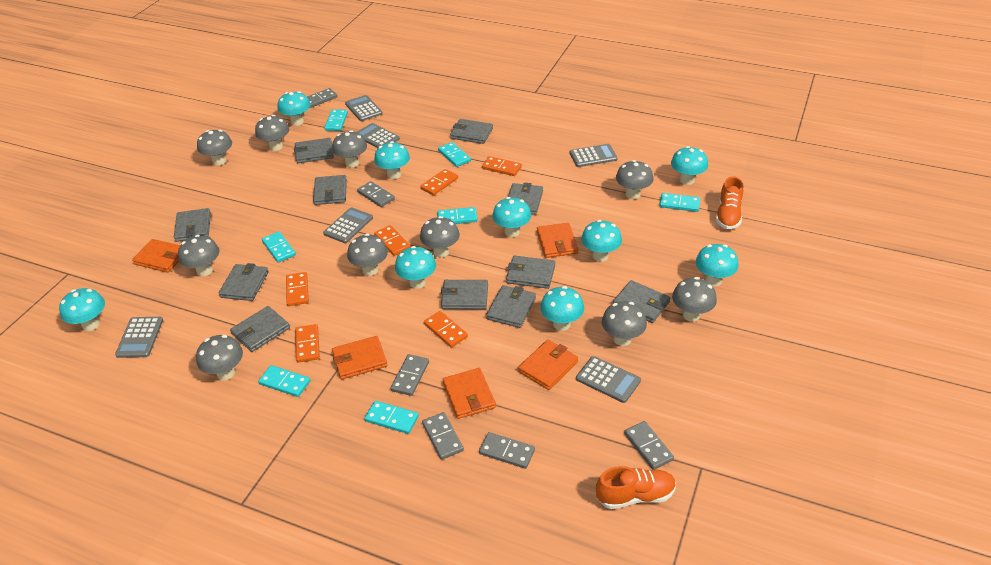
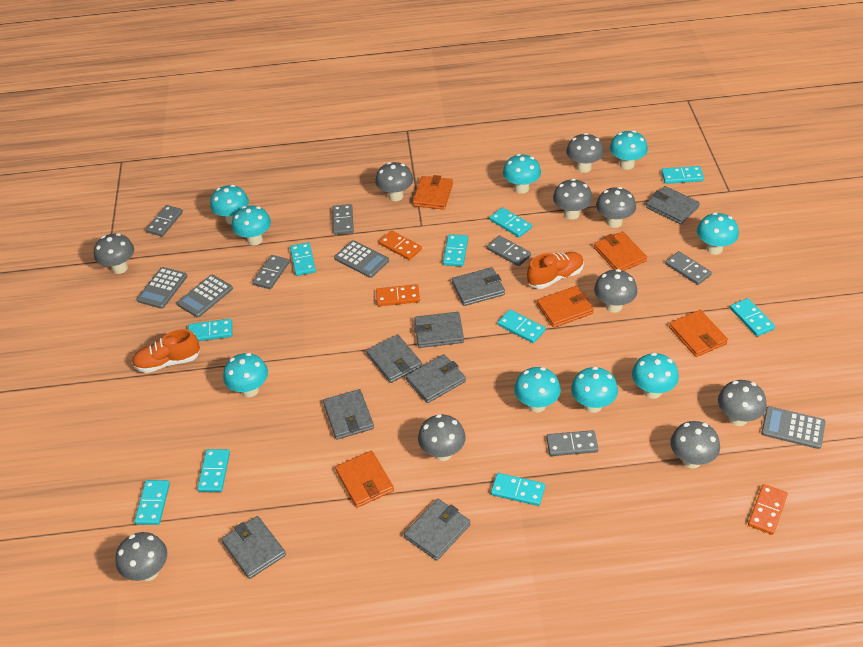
grey calculator: [115,317,163,358] [323,207,373,243] [345,95,383,121] [357,123,400,148] [569,144,617,167] [576,356,641,403] = 6 -> [136,267,188,309] [177,275,233,318] [334,240,389,278] [761,406,826,449] = 4
grey wallet: [174,208,211,242] [219,263,269,301] [230,306,290,352] [294,138,334,163] [313,175,347,205] [441,280,488,310] [450,119,493,144] [486,285,536,328] [506,256,555,289] [508,183,543,215] [613,280,670,323] = 11 -> [221,516,286,579] [323,389,374,440] [366,334,422,383] [404,499,470,561] [406,354,466,403] [414,312,464,348] [452,267,505,306] [646,186,700,224] = 8
orange domino: [286,272,309,306] [295,324,320,363] [374,225,411,256] [420,169,458,196] [424,311,468,347] [482,156,522,176] = 6 -> [376,284,420,306] [379,230,422,260] [748,484,788,535] = 3
turquoise domino: [258,365,310,397] [262,232,296,263] [324,109,348,131] [364,401,419,434] [437,207,477,224] [438,142,471,167] [659,193,700,212] = 7 -> [135,480,170,525] [188,319,232,341] [197,449,230,492] [290,242,316,276] [443,234,468,267] [489,207,532,237] [491,473,545,506] [497,310,546,343] [661,166,704,184] [730,298,775,336] = 10

